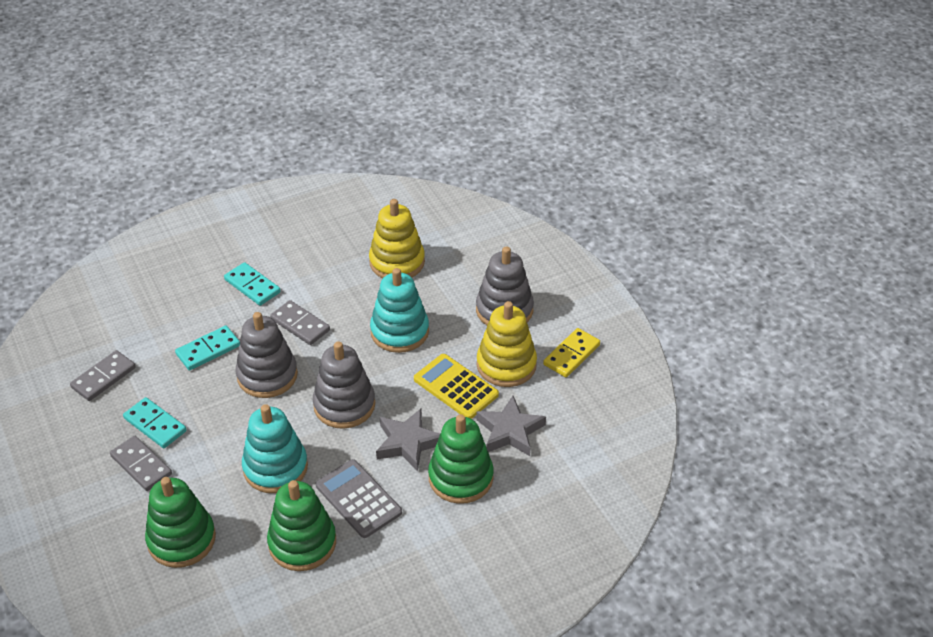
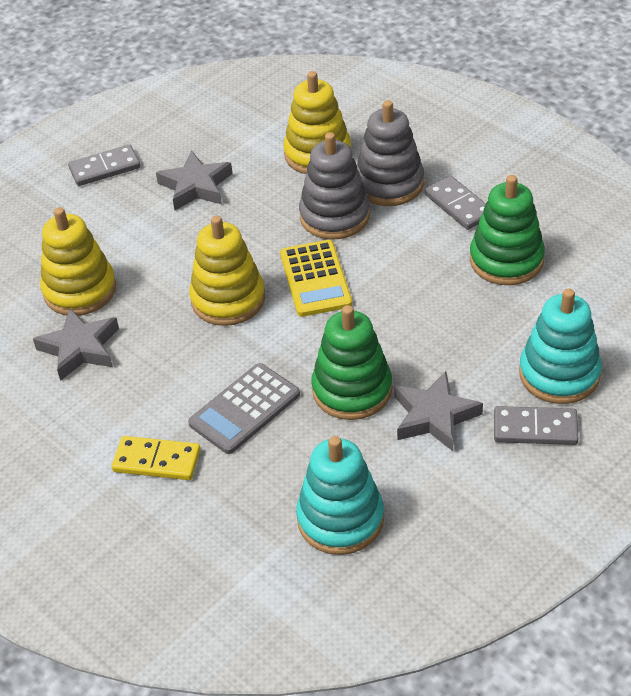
green stacking toy: [145,477,216,568] [267,480,336,571] [428,414,494,504] = 3 -> [311,305,392,420] [470,175,545,285] = 2
grey stacking toy: [236,312,298,398] [313,341,375,429] [476,246,534,325] = 3 -> [299,132,370,240] [357,100,424,206] = 2
grey star: [376,409,440,472] [477,396,546,456] = 2 -> [33,308,119,381] [156,151,233,210] [394,371,483,451] = 3
turquoise domino: [123,397,187,448] [175,325,240,371] [224,262,281,306] = 3 -> none = 0
yellow stacking toy: [369,199,425,278] [477,301,537,387] = 2 -> [40,207,116,316] [189,216,265,326] [283,71,351,174] = 3

